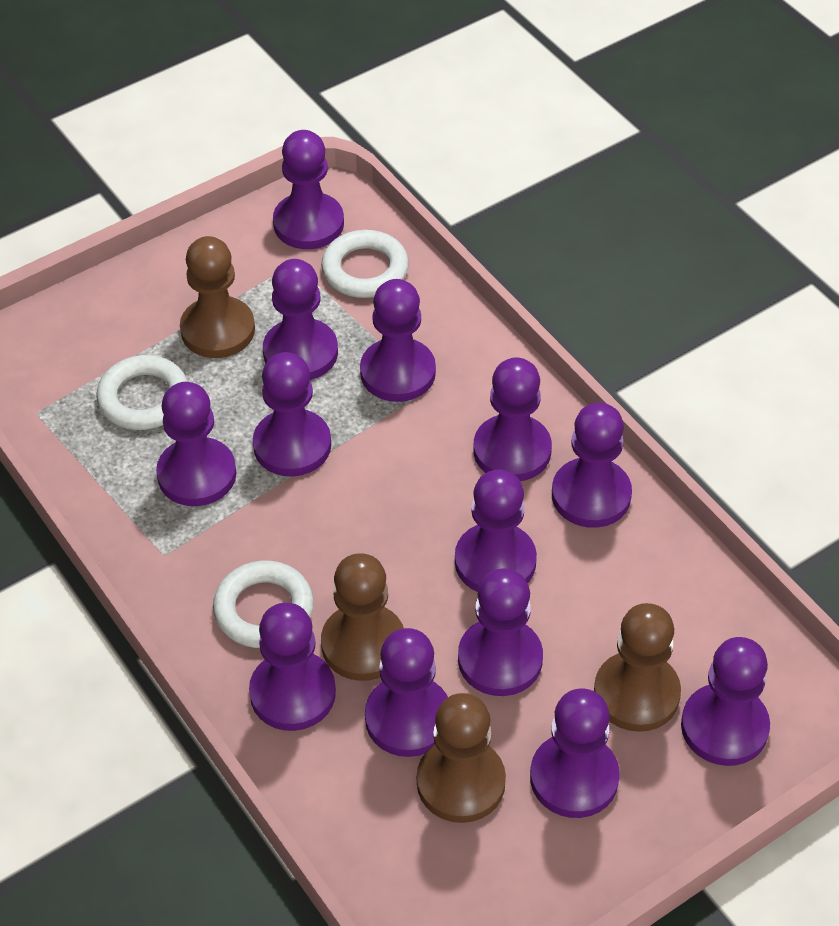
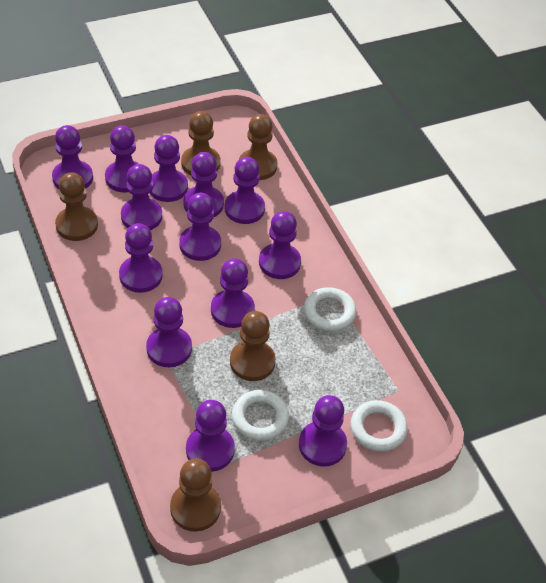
brown pawn: [180,236,255,358] [321,553,404,681] [417,693,506,823] [594,603,681,732] = 4 -> [55,172,98,241] [170,459,221,532] [181,111,220,175] [230,311,276,381] [239,114,278,180] = 5

